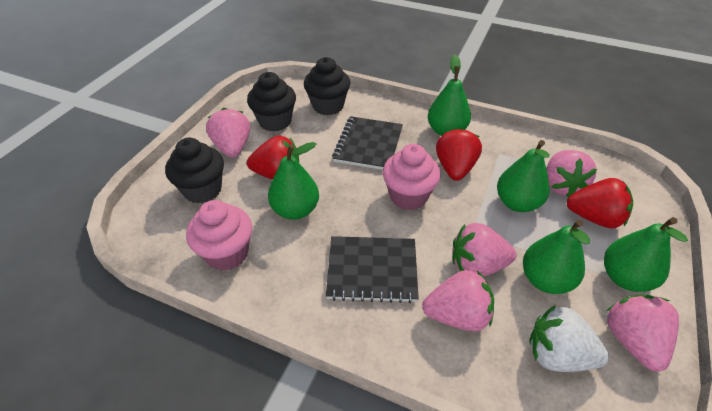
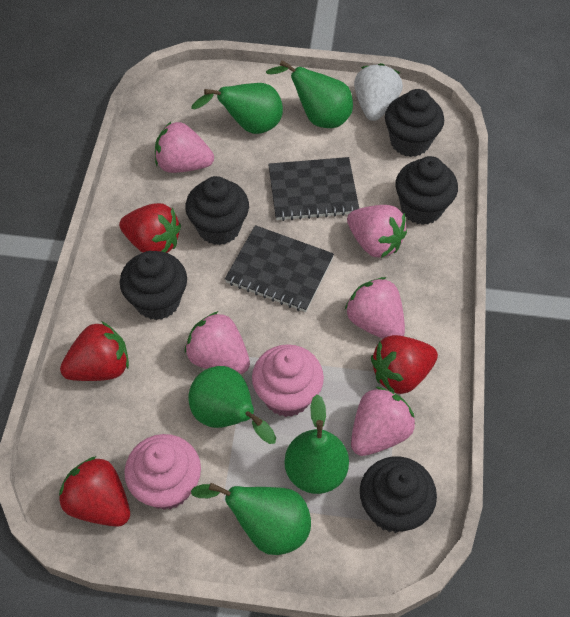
black cupcake: [165,138,224,203] [247,72,296,131] [304,57,350,115] = 3 -> [120,251,187,320] [185,176,249,245] [360,456,437,533] [385,89,444,157] [395,156,458,225] = 5
red strawberry: [247,136,299,180] [436,128,482,181] [566,178,633,228] = 3 -> [59,456,130,527] [60,321,129,381] [119,203,181,253] [371,335,438,394] = 4

